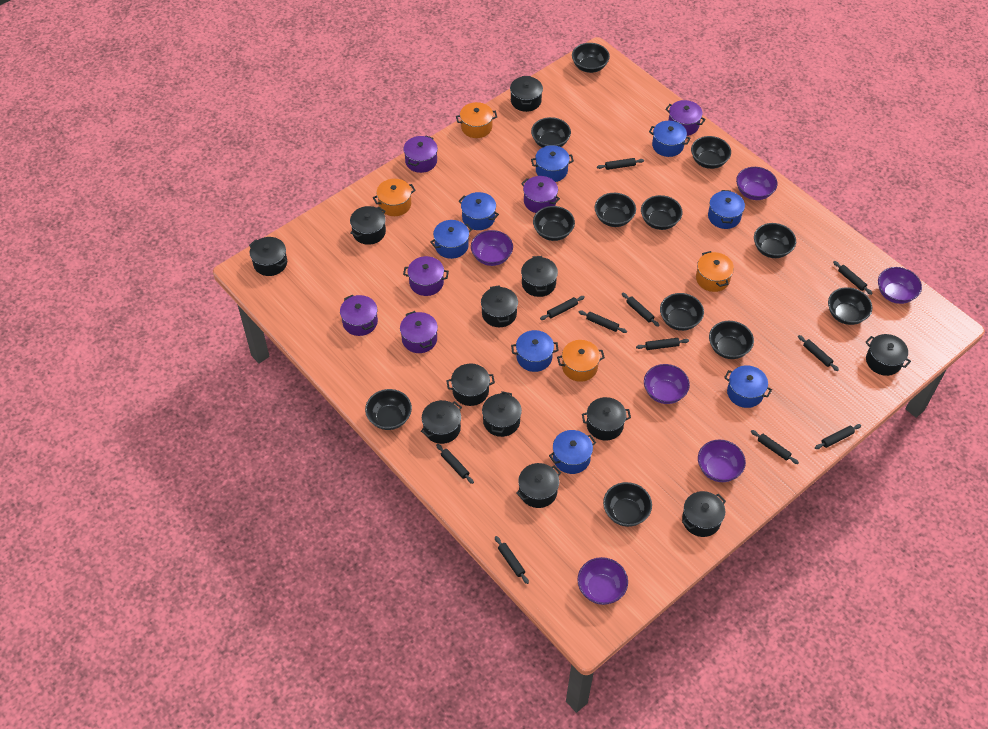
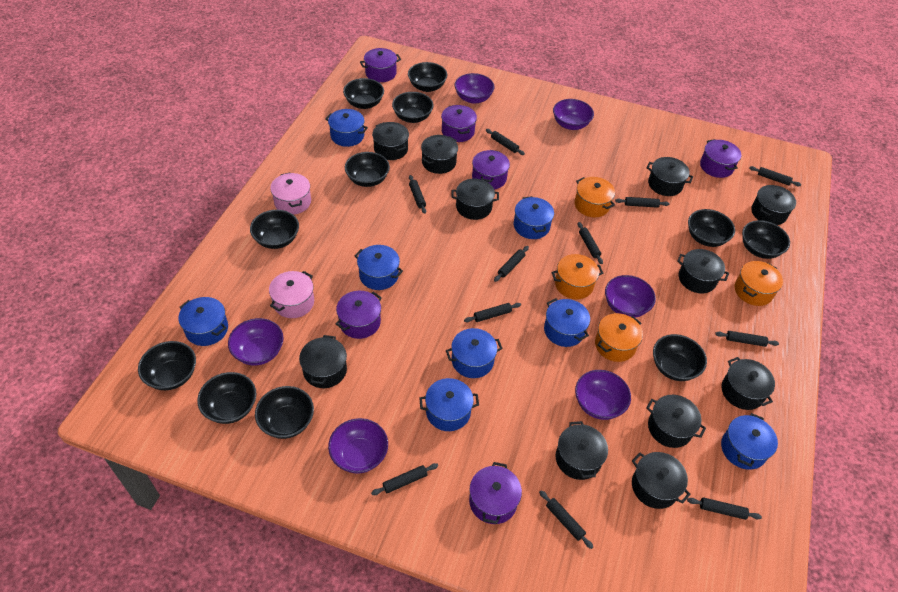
black bowl: [365,389,412,430] [531,117,571,148] [533,206,575,241] [572,43,610,73] [594,193,636,227] [603,482,652,527] [641,195,683,230] [660,293,704,331] [691,136,731,169] [709,321,754,359] [754,223,796,258] [828,287,872,325] = 12 -> [138,341,196,390] [197,372,256,424] [250,210,299,249] [255,386,314,439] [343,78,384,109] [345,152,390,187] [392,92,434,123] [408,62,447,92] [653,334,707,381] [688,209,735,247] [742,220,790,259] = 11
black pot: [249,237,287,276] [350,206,386,245] [421,400,462,444] [446,363,495,406] [481,285,518,327] [482,391,522,437] [510,76,543,112] [516,463,561,508] [521,256,558,297] [582,397,631,441] [682,491,726,537] [865,334,911,376] = 12 -> [299,335,347,388] [372,122,409,160] [421,135,458,174] [451,179,499,220] [555,421,608,480] [632,452,691,509] [646,395,706,448] [647,157,693,196] [677,249,729,293] [721,357,775,410] [751,185,796,225] = 11
pink pot: none = 0 -> [269,271,314,318] [270,173,311,215] = 2

